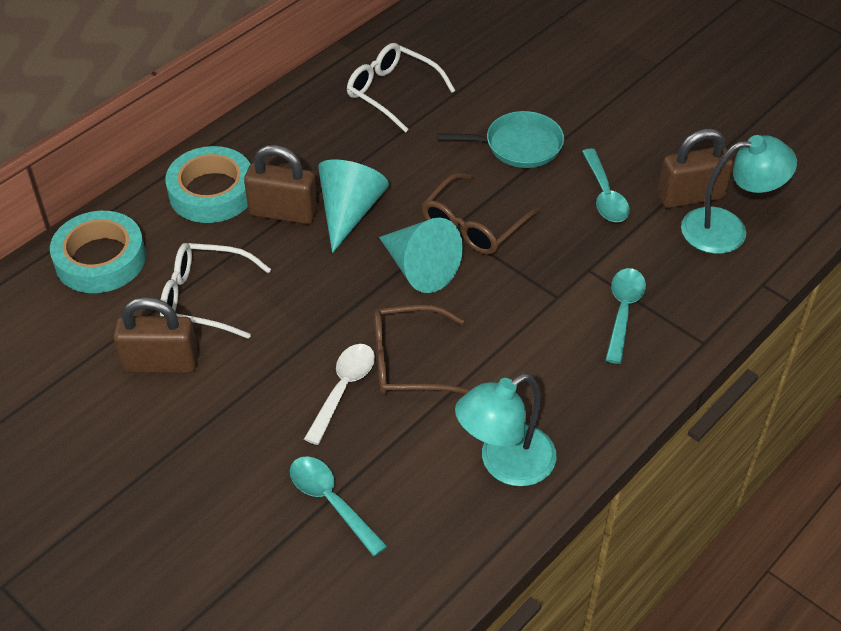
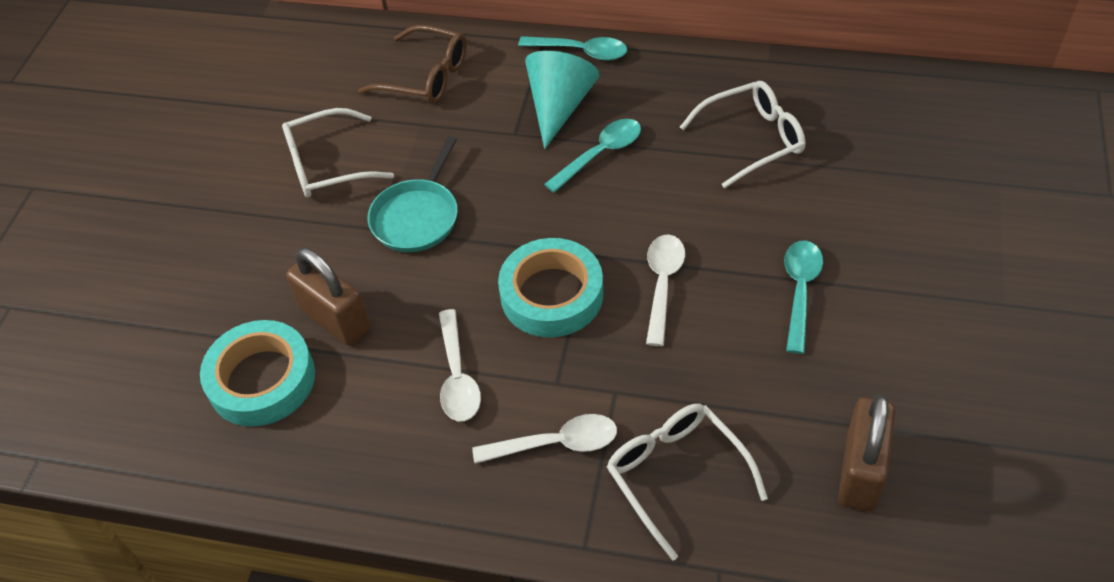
brown glasses: [374,305,472,395] [422,173,540,255] = 2 -> [358,25,467,104] = 1
brown padlock: [113,297,198,373] [244,145,318,224] [657,129,734,208] = 3 -> [286,248,371,346] [838,394,895,511] = 2
turquoise cone: [318,159,389,253] [379,218,463,293] = 2 -> [525,51,600,149] = 1
turquoise lamp: [455,373,556,486] [681,135,797,254] = 2 -> none = 0
white glasses: [160,243,271,339] [347,43,456,133] = 2 -> [282,108,394,198] [607,404,768,561] [680,81,805,188] = 3
white spoon: [304,344,375,445] = 1 -> [439,309,481,421] [472,414,617,464] [646,235,685,346] = 3

